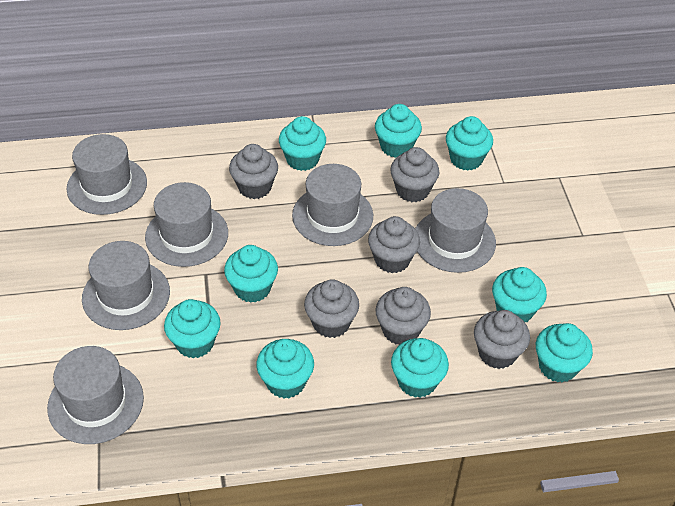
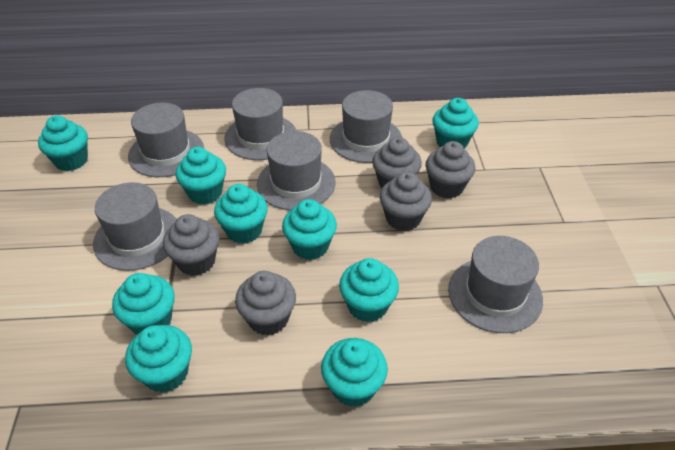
grey cupcake: [229,144,278,199] [304,279,359,338] [368,216,420,273] [375,287,431,345] [390,147,439,202] [474,310,530,369] = 6 -> [163,214,220,276] [235,271,296,336] [372,137,422,188] [380,172,432,231] [426,141,475,199] = 5

